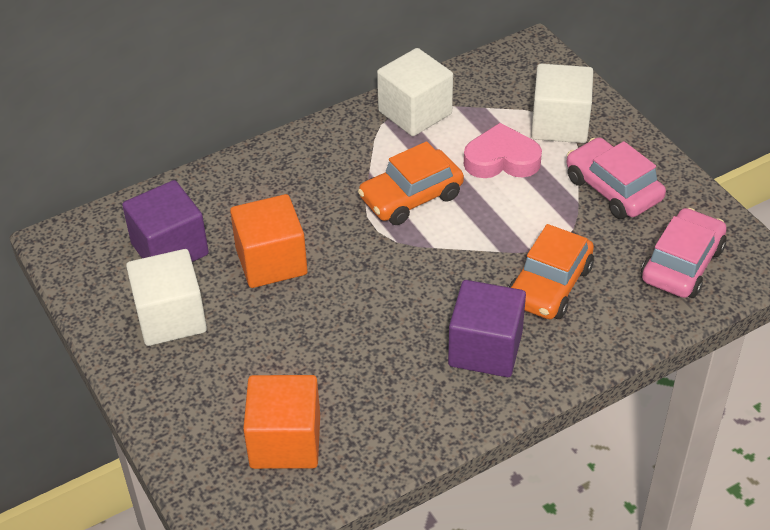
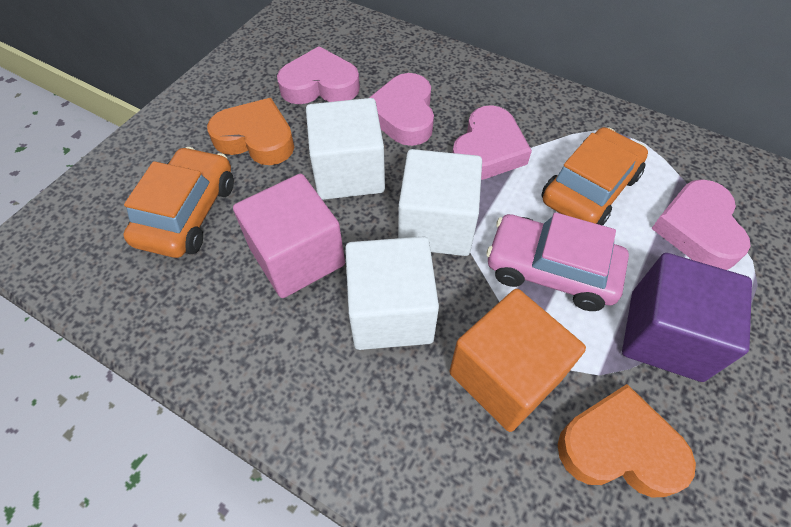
orange cube: [230,194,308,288] [243,375,320,469] = 2 -> [449,289,586,432] = 1
orange heart: none = 0 -> [207,98,294,165] [558,384,696,498] = 2
pink car: [566,137,666,219] [641,208,727,298] = 2 -> [486,212,629,311] = 1
pink cube: none = 0 -> [233,174,345,298] = 1
pink heart: [464,123,542,178] = 1 -> [277,46,360,104] [369,73,434,146] [453,105,532,180] [651,179,751,270] = 4
purple cube: [122,180,209,262] [448,280,526,377] = 2 -> [622,253,752,382] = 1

